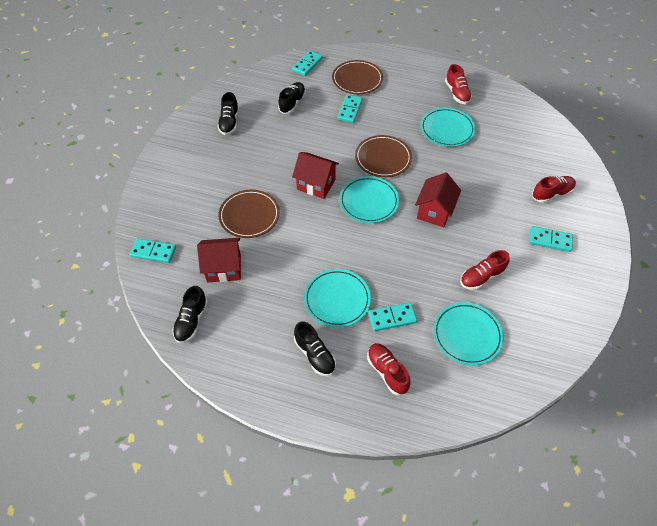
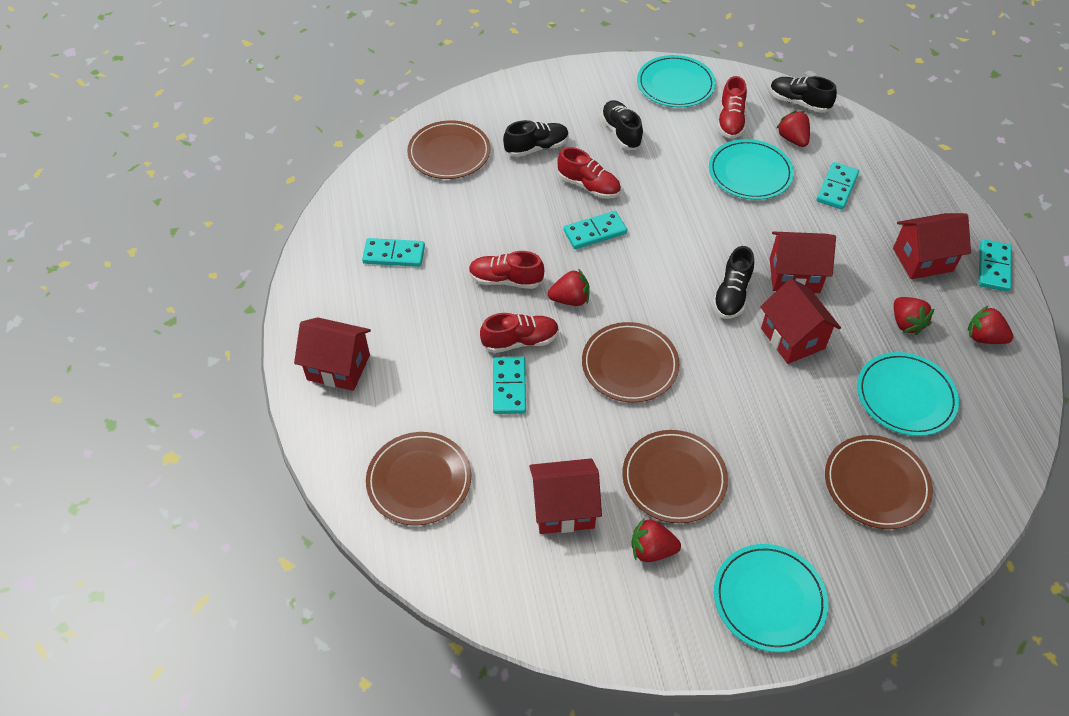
brown plate: [218,190,280,238] [332,60,383,94] [355,135,412,177] = 3 -> [366,432,471,525] [407,120,491,179] [582,322,679,403] [622,430,728,523] [825,435,933,529] = 5
red house: [197,238,241,282] [292,152,339,199] [415,172,461,227] = 3 -> [294,317,371,391] [529,458,602,534] [760,279,841,364] [770,231,836,293] [893,213,971,279] = 5
red strawberry: none = 0 -> [548,269,589,306] [631,517,681,562] [776,111,810,147] [894,297,934,335] [968,306,1014,344] = 5

